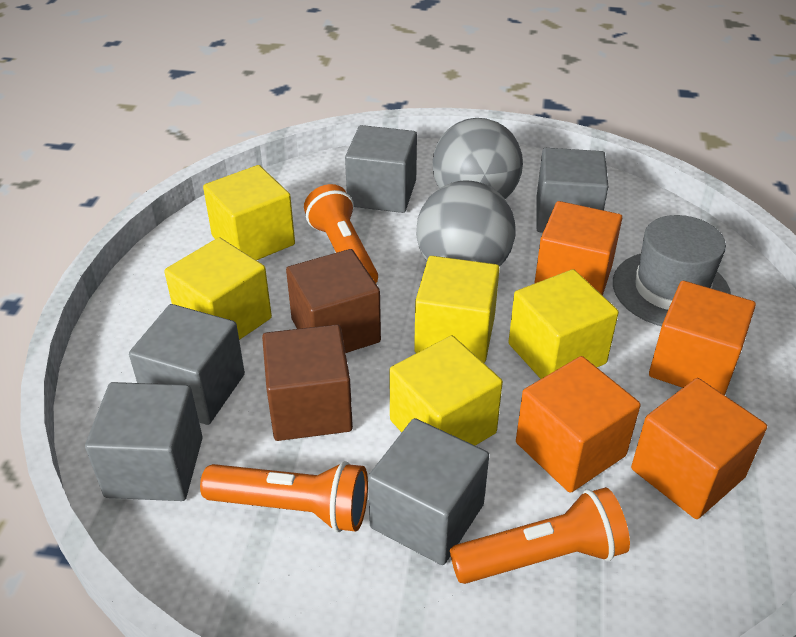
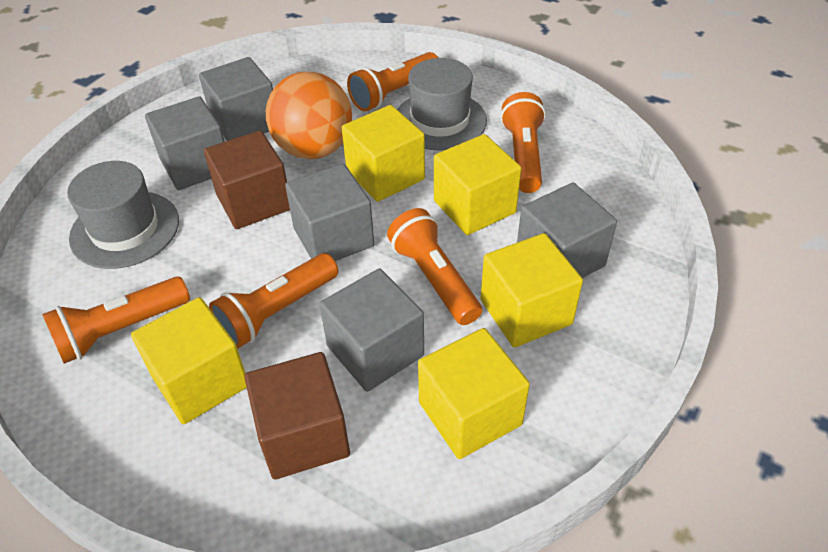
grey ball: [416,180,516,267] [432,118,523,199] = 2 -> none = 0
grey hat: [613,215,731,326] = 1 -> [67,161,179,269] [397,58,487,151] = 2
orange ball: none = 0 -> [266,72,352,159] = 1
orange cube: [516,356,641,493] [534,201,622,295] [631,378,767,519] [649,281,756,395] = 4 -> none = 0
orange flashlight: [200,461,368,532] [304,184,378,283] [450,487,630,584] = 3 -> [42,276,190,364] [209,253,338,349] [347,52,438,111] [387,208,482,325] [500,92,546,193] = 5

